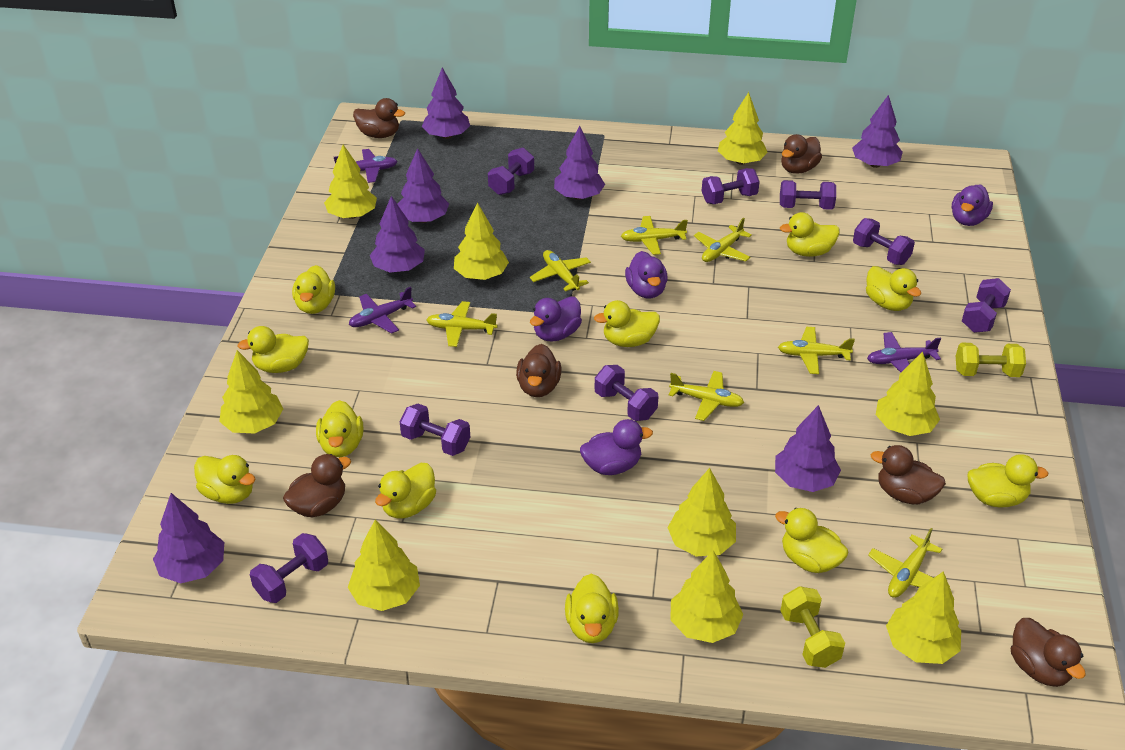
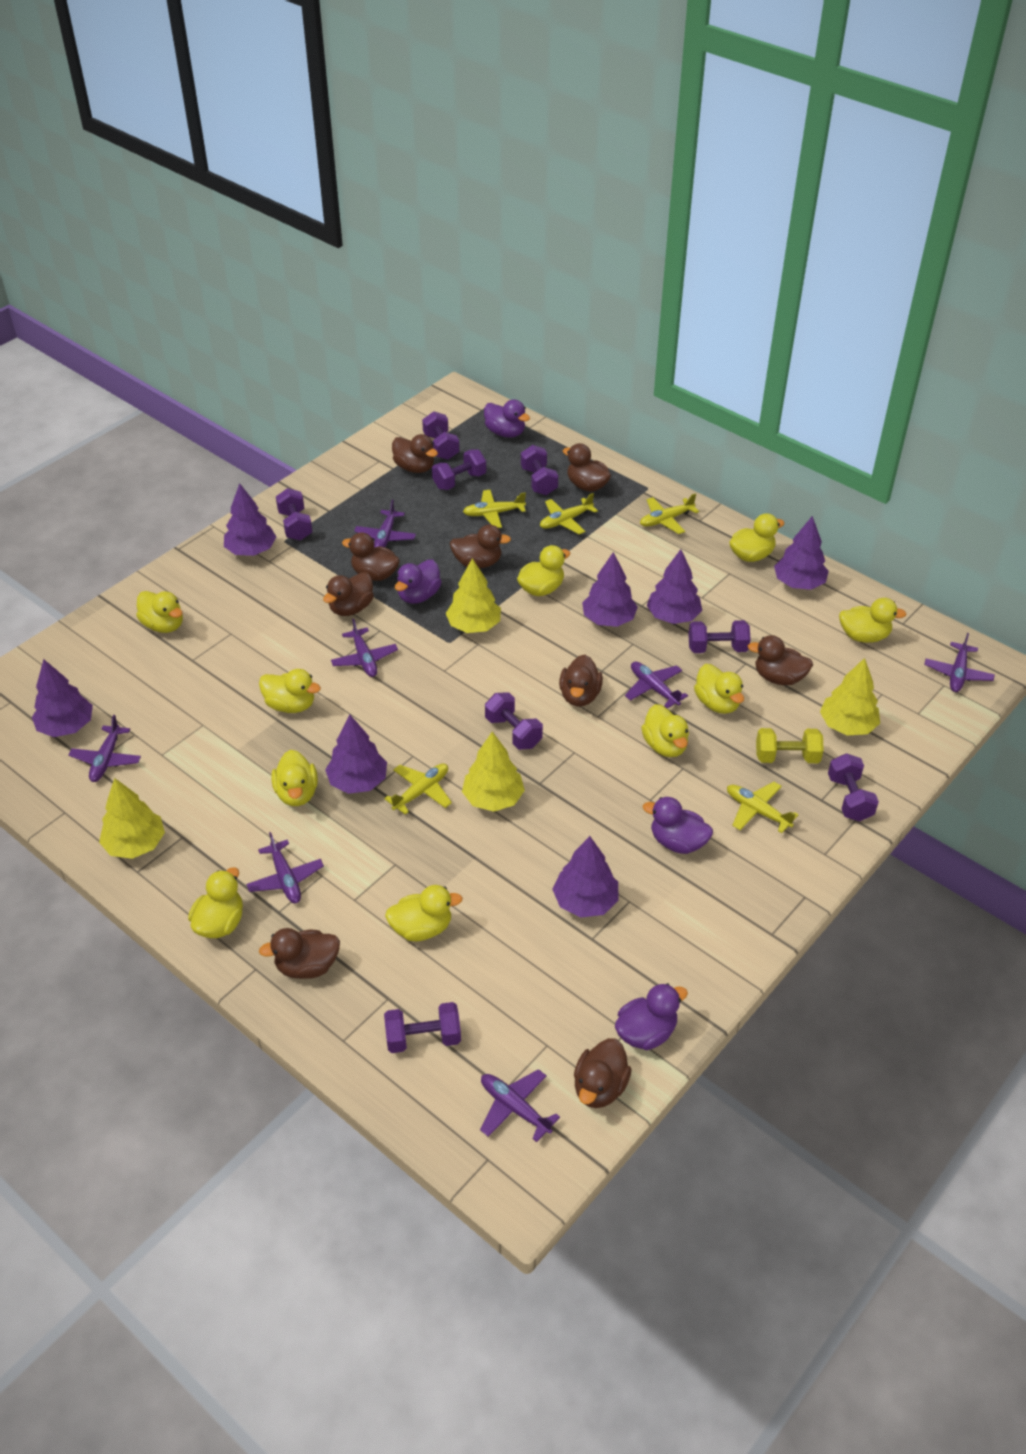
brown duck: [283,454,351,518] [353,98,405,138] [516,344,561,397] [781,134,822,174] [871,445,946,504] [1011,618,1086,687] = 6 -> [259,928,340,979] [323,572,374,616] [342,532,400,581] [392,434,438,473] [450,524,511,568] [559,655,603,706] [563,443,611,492] [574,1038,632,1108] [748,635,813,685] = 9
purple plane: [334,149,398,183] [349,287,416,334] [867,332,941,372] = 3 -> [68,715,141,782] [246,832,324,903] [331,619,398,677] [354,500,416,547] [480,1069,560,1142] [625,662,688,708] [924,633,995,692] = 7
yellow duck: [194,455,256,504] [237,326,309,373] [292,265,335,314] [316,400,363,457] [375,463,436,518] [565,574,619,643] [594,300,660,347] [775,508,848,573] [780,212,840,257] [866,266,921,311] [968,454,1048,507] = 11 -> [136,591,183,633] [188,867,243,938] [259,669,321,713] [272,750,318,806] [385,885,463,941] [517,545,570,596] [641,704,689,757] [694,664,744,714] [729,513,785,562] [839,598,906,643] = 10
yellow dumbbell: [780,586,845,668] [956,343,1026,377] = 2 -> [756,728,824,763] = 1
yellow plane: [426,301,498,347] [530,250,591,291] [621,216,688,255] [669,371,744,421] [694,218,752,262] [778,327,855,374] [868,528,950,598] = 7 -> [384,763,452,815] [463,490,526,528] [540,493,598,534] [640,493,699,534] [727,782,798,833] = 5
yellow tree: [219,350,283,433] [324,145,377,219] [348,519,420,611] [454,202,509,280] [667,468,736,556] [670,550,743,643] [718,92,768,165] [876,351,940,436] [886,571,961,664] = 9 -> [99,778,165,859] [446,558,501,633] [462,732,525,812] [820,658,880,736] = 4

